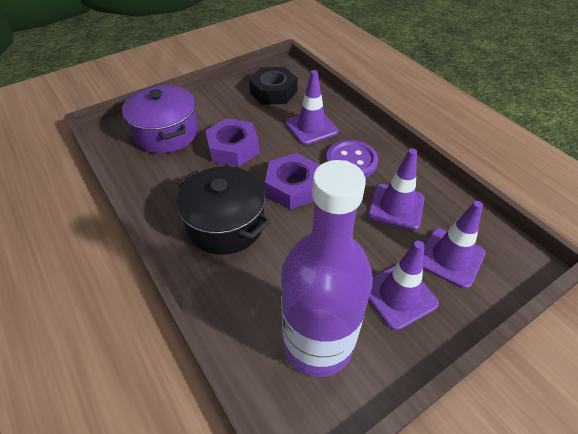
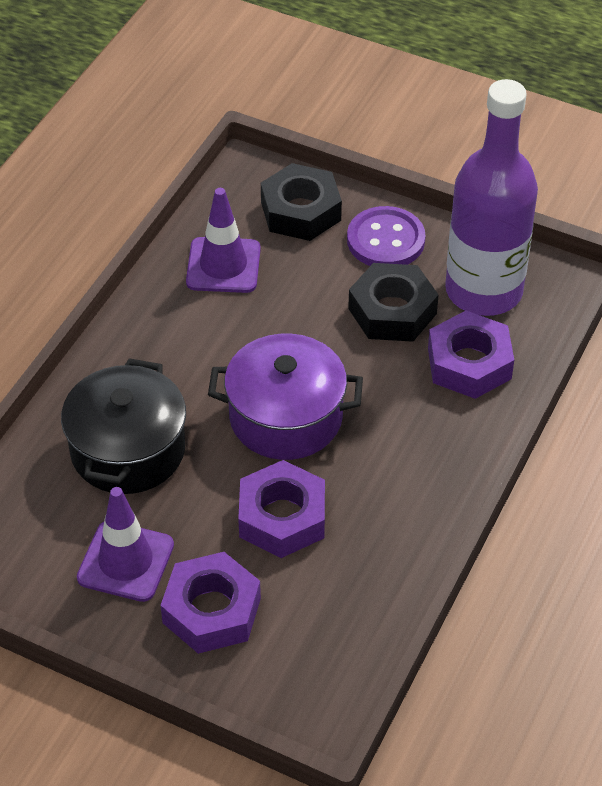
black nut: [249,67,298,105] = 1 -> [261,163,342,241] [348,263,439,342] = 2
purple nut: [205,118,259,167] [265,153,320,209] = 2 -> [161,552,261,654] [238,460,325,558] [428,311,514,399] = 3
purple traffic cone: [285,70,338,145] [368,149,425,230] [369,241,439,330] [423,201,486,289] = 4 -> [77,487,174,602] [186,188,261,293] = 2

